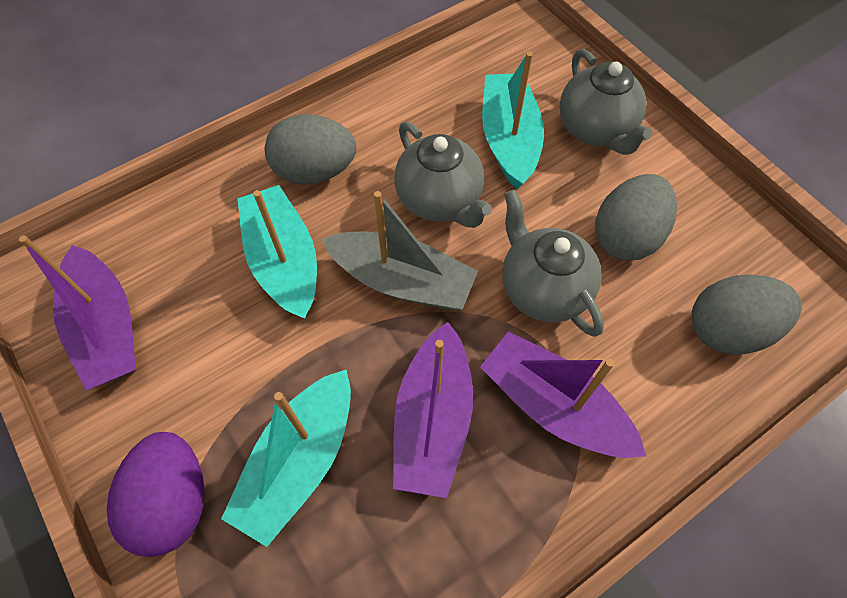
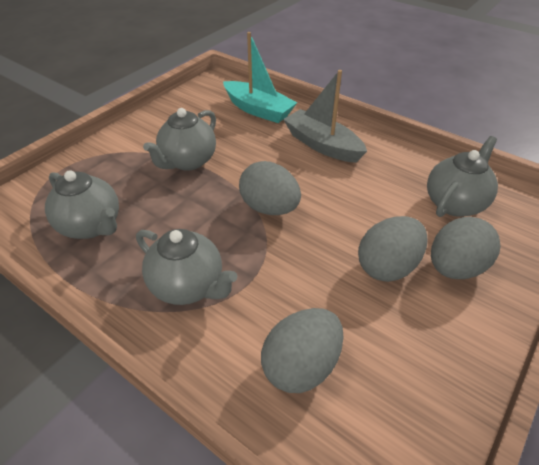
grey egg: [265,114,356,185] [595,174,677,261] [692,274,802,355] = 3 -> [239,161,301,215] [261,308,343,393] [358,216,428,282] [431,217,501,279] = 4
grey teapot: [394,122,492,228] [502,189,604,337] [559,49,653,155] = 3 -> [45,170,119,239] [136,229,237,305] [143,108,216,171] [427,136,498,217] = 4
purple boat: [19,235,136,391] [393,322,473,498] [480,331,646,458] = 3 -> none = 0
purple egg: [106,432,205,557] = 1 -> none = 0
turquoise boat: [221,370,351,547] [237,185,317,319] [482,51,544,189] = 3 -> [223,32,297,123] = 1

